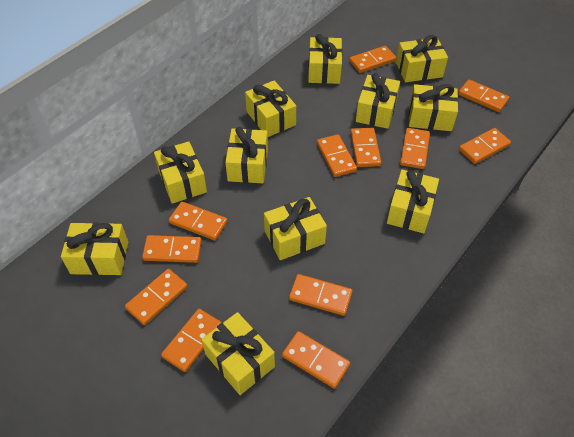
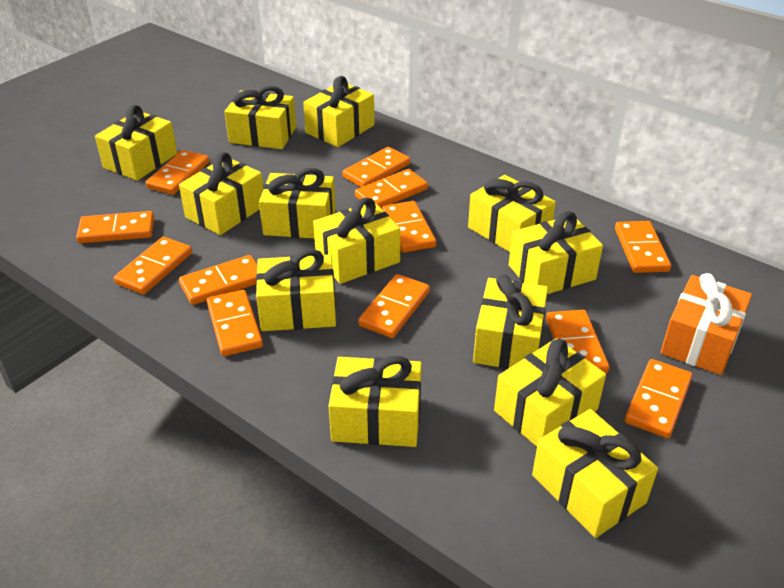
orange gift: none = 0 -> [661,273,752,375] = 1
yellow gift: [61,222,128,275] [154,141,207,204] [201,312,275,395] [225,127,268,183] [245,81,296,137] [264,197,327,260] [308,34,342,84] [356,73,400,129] [387,170,439,233] [396,35,448,82] [409,84,458,131] = 11 -> [95,105,177,181] [179,152,263,235] [225,86,296,149] [256,249,336,331] [259,168,336,238] [303,76,374,147] [313,197,400,284] [329,356,422,447] [468,175,556,252] [473,274,548,369] [494,338,606,447] [509,211,603,294] [532,409,658,538] = 13

